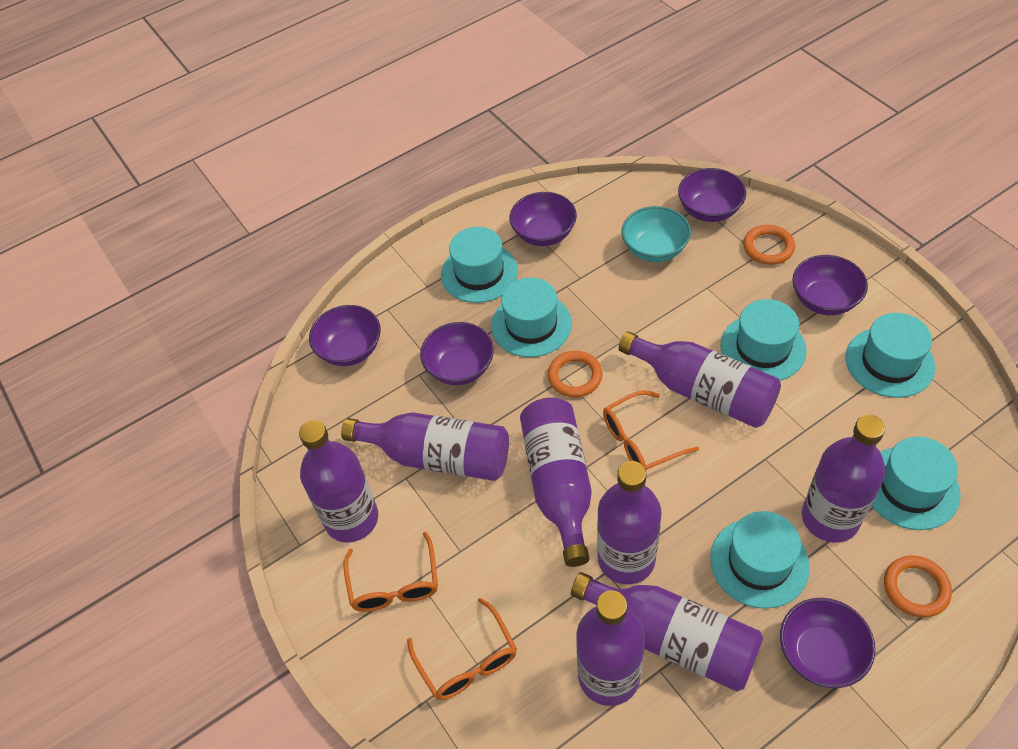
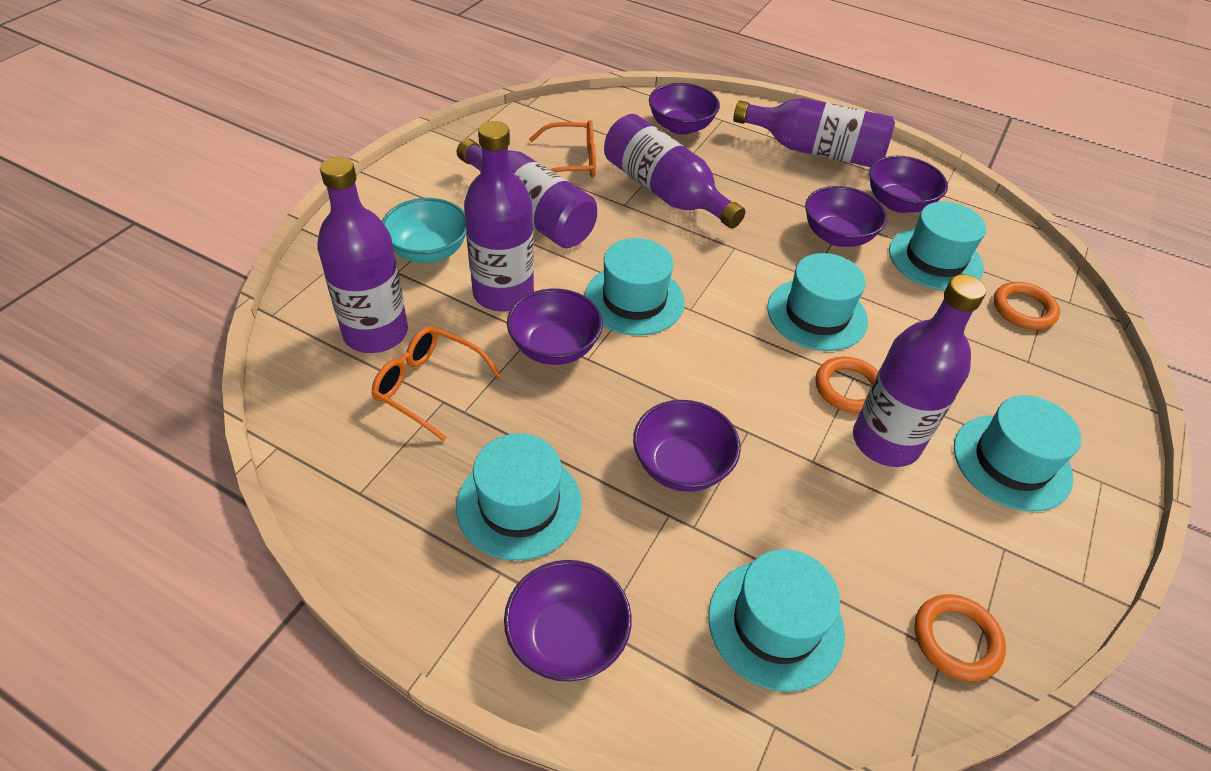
orange glasses: [343,532,438,612] [407,598,517,700] [603,390,699,470] = 3 -> [371,326,501,441] [529,120,596,178] = 2
purple bottle: [299,420,378,543] [341,412,509,481] [520,397,592,567] [571,572,763,692] [576,590,645,706] [597,461,662,584] [619,332,781,428] [802,415,885,543] = 8 -> [317,157,408,353] [457,138,597,248] [464,121,534,312] [604,114,745,229] [733,98,895,167] [853,274,986,467] = 6

